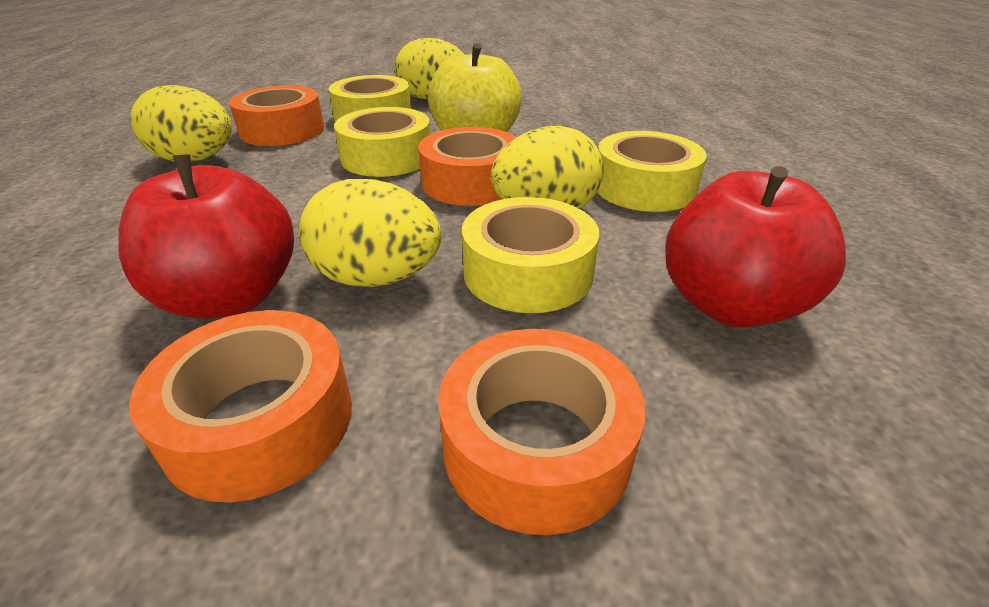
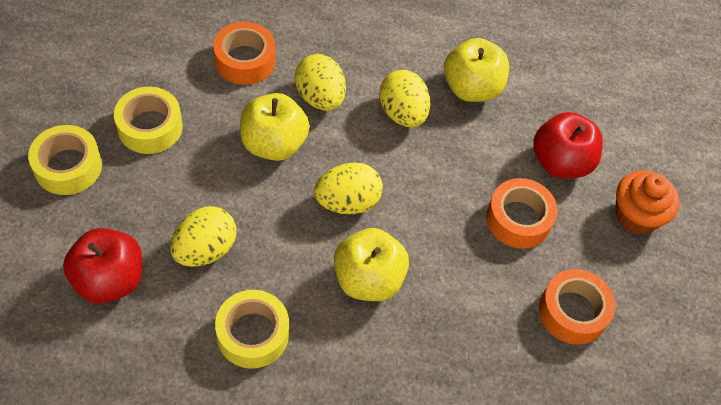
orange cupcake: none = 0 -> [615,170,680,235] = 1
orange tape: [129,310,352,502] [229,86,324,146] [418,127,517,206] [438,329,645,535] = 4 -> [213,22,276,85] [486,178,558,249] [539,269,615,345] = 3
yellow apple: [428,43,522,132] = 1 -> [240,93,310,161] [334,228,409,301] [444,38,509,102] = 3
yellow tape: [329,75,412,122] [334,107,431,177] [462,197,599,313] [597,131,707,212] = 4 -> [28,125,102,195] [114,87,183,154] [215,290,289,369] = 3

